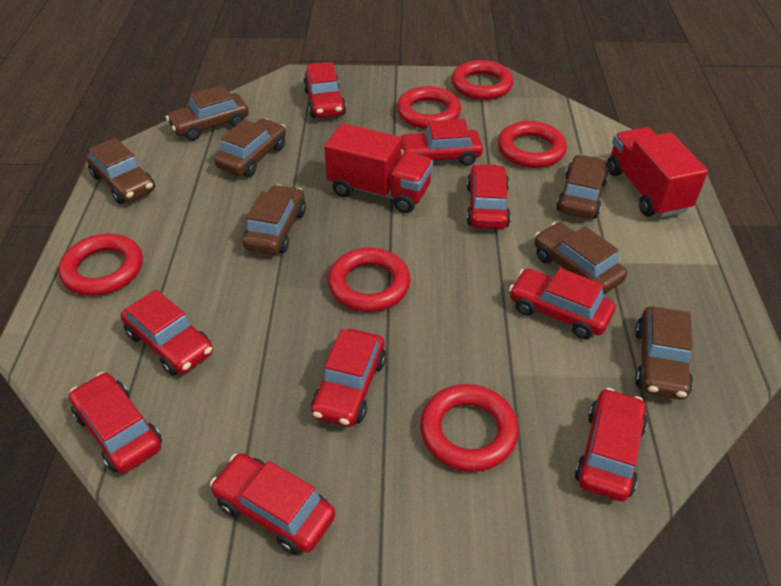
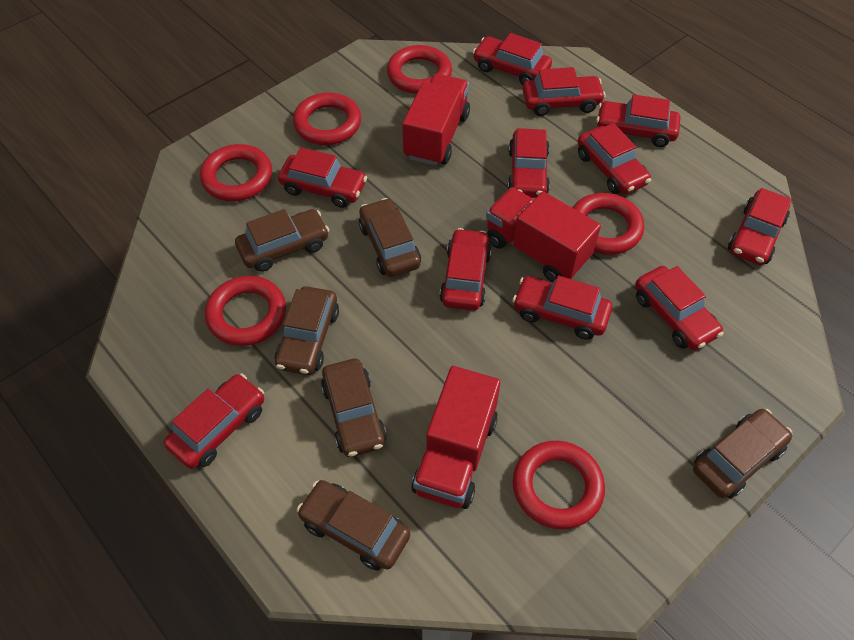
brown car: [87,138,155,204] [166,85,249,141] [214,118,286,177] [243,185,306,255] [534,222,627,294] [556,154,609,219] [635,306,693,400] = 7 -> [235,209,329,272] [275,286,339,375] [297,480,410,571] [321,359,387,457] [359,198,421,277] [693,409,793,498] = 6
red car: [69,372,162,473] [121,289,213,376] [210,453,336,555] [303,62,346,118] [311,329,386,427] [401,119,483,166] [466,164,511,229] [509,268,615,339] [575,388,648,501] = 9 -> [164,374,264,469] [278,147,367,208] [439,228,491,311] [473,33,552,85] [507,128,550,198] [512,276,612,340] [523,67,606,116] [577,123,651,194] [596,94,680,147] [635,266,724,350] [728,188,792,265] = 11
red truck: [324,123,433,213] [607,127,708,217] = 2 -> [402,74,470,166] [412,366,501,509] [486,187,601,282] = 3

